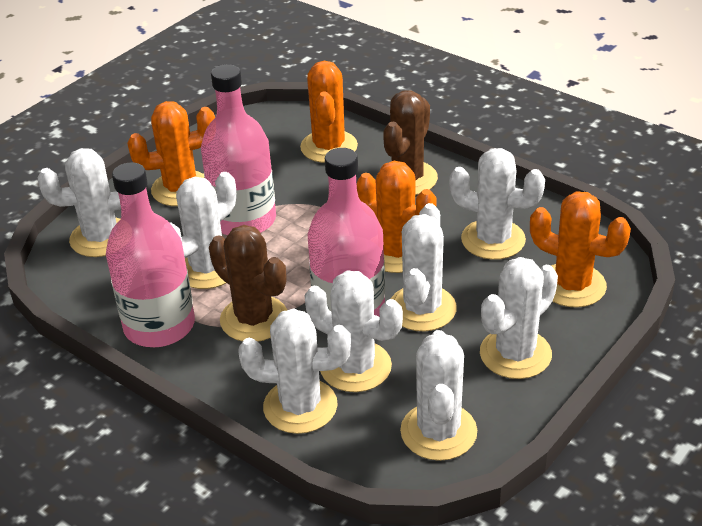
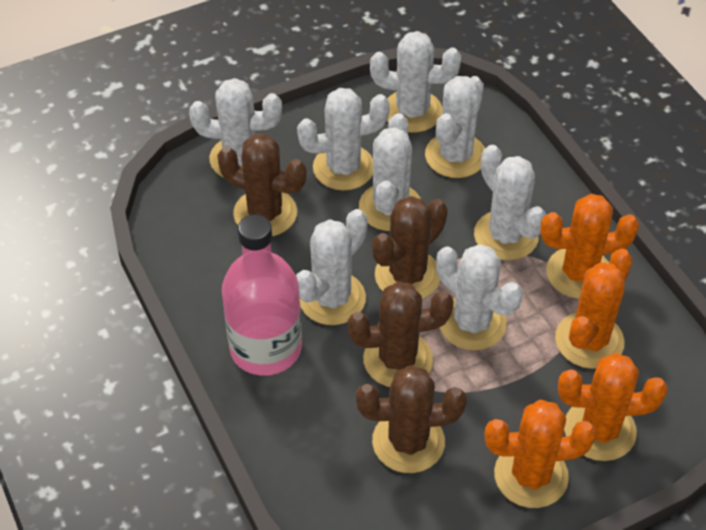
brown cactus: [209,225,287,342] [383,90,438,195] = 2 -> [217,134,307,236] [347,281,454,387] [356,365,467,473] [372,196,448,299] = 4
pink bottle: [106,162,195,347] [201,64,276,235] [308,148,385,317] = 3 -> [222,214,302,376] = 1

